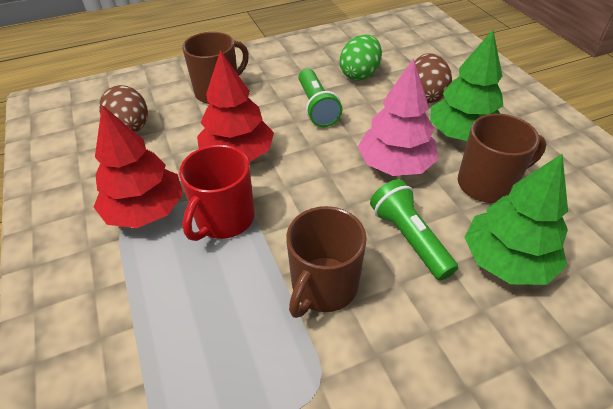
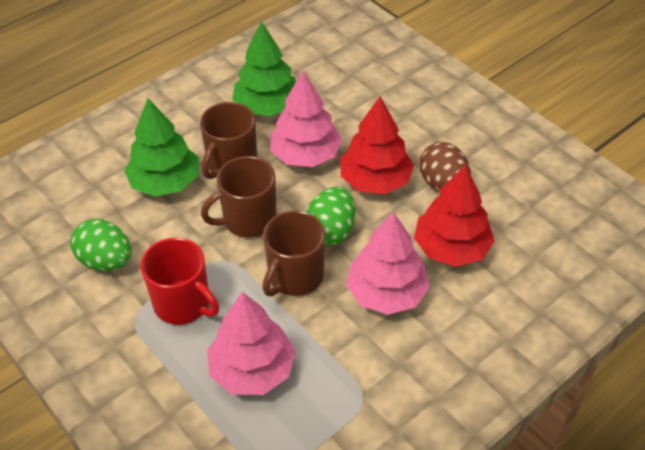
brown egg: [99,85,148,132] [415,53,452,103] = 2 -> [419,142,471,192] = 1
green egg: [340,35,382,81] = 1 -> [70,219,132,271] [306,187,355,246] = 2
green flashlight: [298,69,342,127] [370,179,458,281] = 2 -> none = 0
pink tree: [358,58,438,176] = 1 -> [207,292,295,395] [270,71,342,167] [346,212,430,315] = 3

